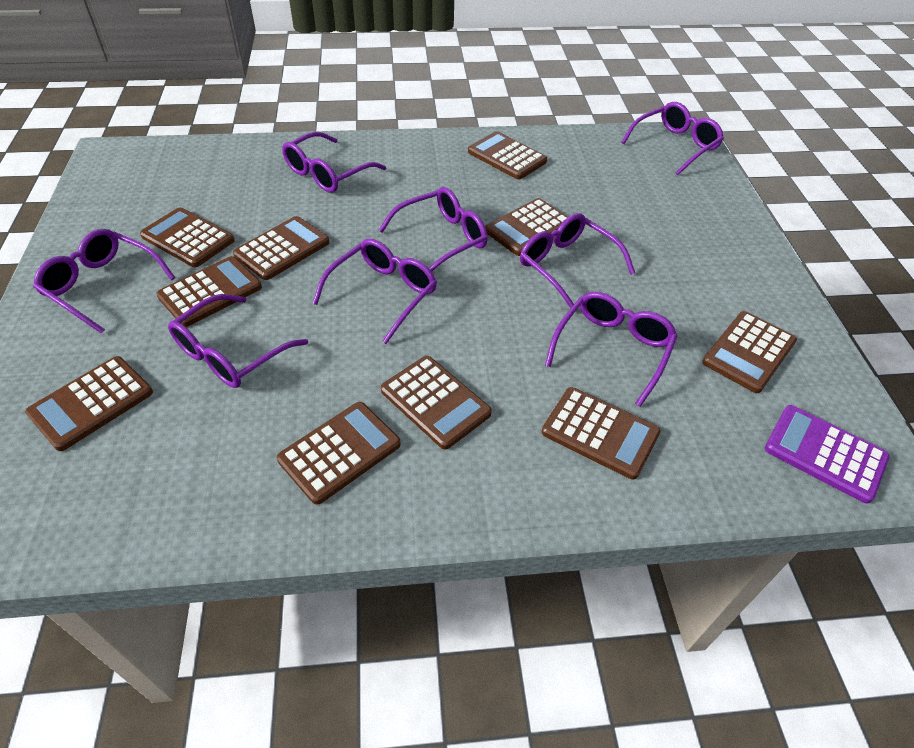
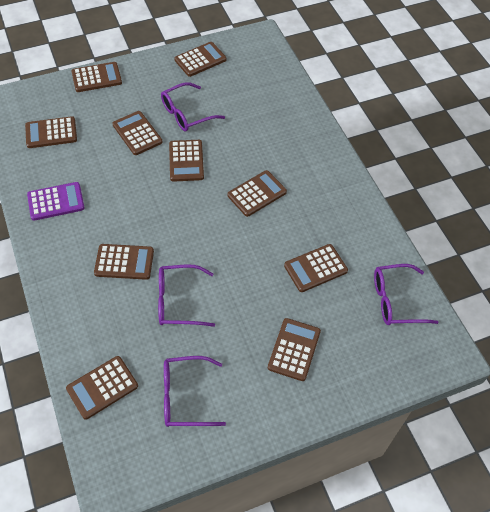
purple glasses: [33,229,175,333] [168,294,308,388] [282,132,386,193] [312,239,437,344] [378,187,488,271] [520,213,635,308] [545,292,678,407] [621,102,724,175] = 8 -> [158,264,215,327] [161,82,225,131] [164,356,226,427] [374,264,439,325] = 4

